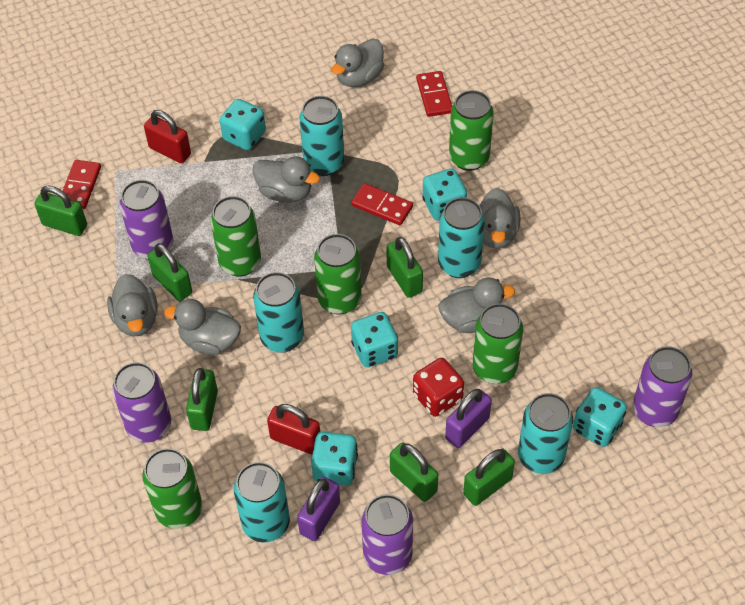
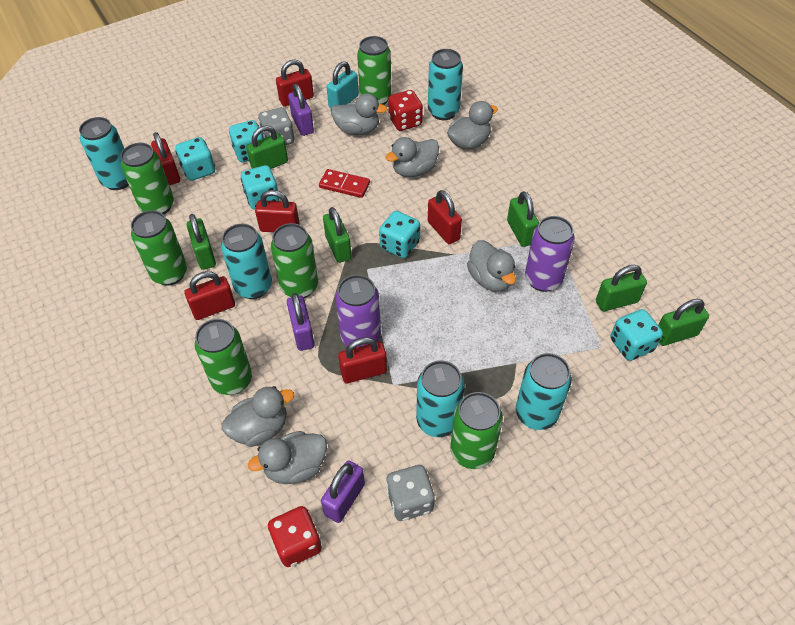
green can: [142,448,202,529] [210,196,261,277] [314,234,362,315] [449,90,494,171] [472,303,523,384] = 5 -> [121,143,174,215] [131,210,187,286] [195,319,252,395] [271,223,318,298] [357,36,392,105] [450,392,503,469] = 6
grey dice: none = 0 -> [258,107,294,145] [386,465,435,521] = 2
purple can: [112,362,171,443] [120,180,173,260] [361,494,413,575] [633,346,692,427] = 4 -> [335,275,381,347] [525,216,575,292] = 2
purple padlock: [297,477,340,541] [445,389,492,448] = 2 -> [287,293,315,351] [288,84,314,136] [321,461,365,523] = 3
red dice: [413,358,464,417] = 1 -> [268,506,322,567] [388,90,423,131] = 2
red domino: [63,160,101,209] [351,183,413,225] [416,71,452,117] = 3 -> [319,169,370,198] = 1
red padlock: [144,110,191,163] [267,404,320,455] = 2 -> [151,132,180,185] [184,271,235,320] [255,190,300,232] [276,60,314,107] [338,337,387,383] [428,190,462,244] = 6
turquoise padlock: none = 0 -> [327,61,359,109] = 1

